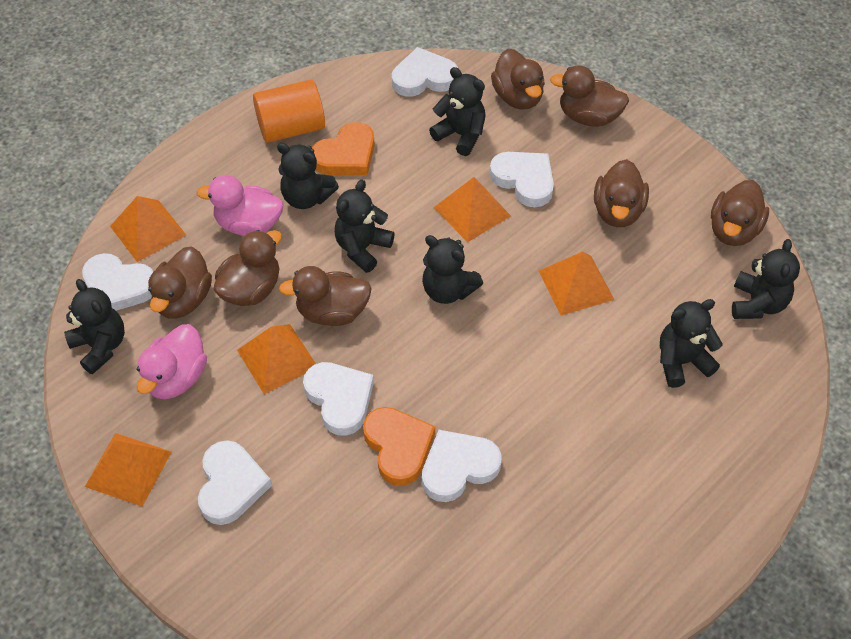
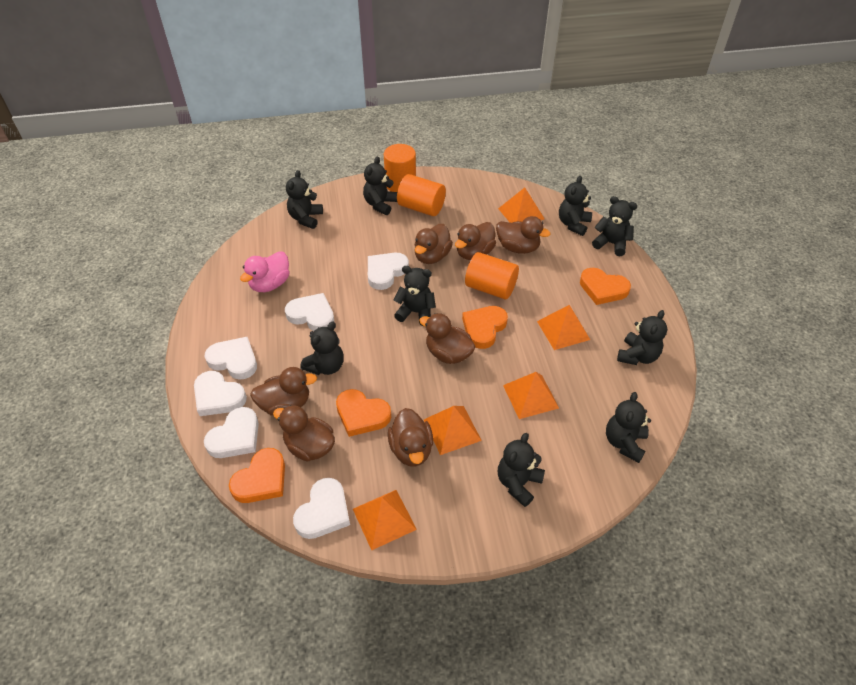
black teddy bear: [64,279,125,374] [277,143,339,209] [334,180,395,273] [422,235,483,304] [429,67,486,156] [660,299,723,388] [732,239,800,319] = 7 -> [286,170,323,229] [300,321,344,375] [363,156,397,215] [393,266,436,326] [498,433,545,507] [559,176,592,236] [592,196,637,256] [606,392,651,463] [617,310,667,365] = 9
orange cylinder: [253,80,325,143] = 1 -> [384,144,416,192] [397,174,446,216] [465,252,519,299] = 3
orange heart: [312,122,375,175] [363,407,435,486] = 2 -> [229,448,285,503] [336,389,391,437] [462,306,508,349] [580,268,631,305] = 4
pink duck: [137,324,207,400] [196,175,284,236] = 2 -> [240,251,290,292] = 1

